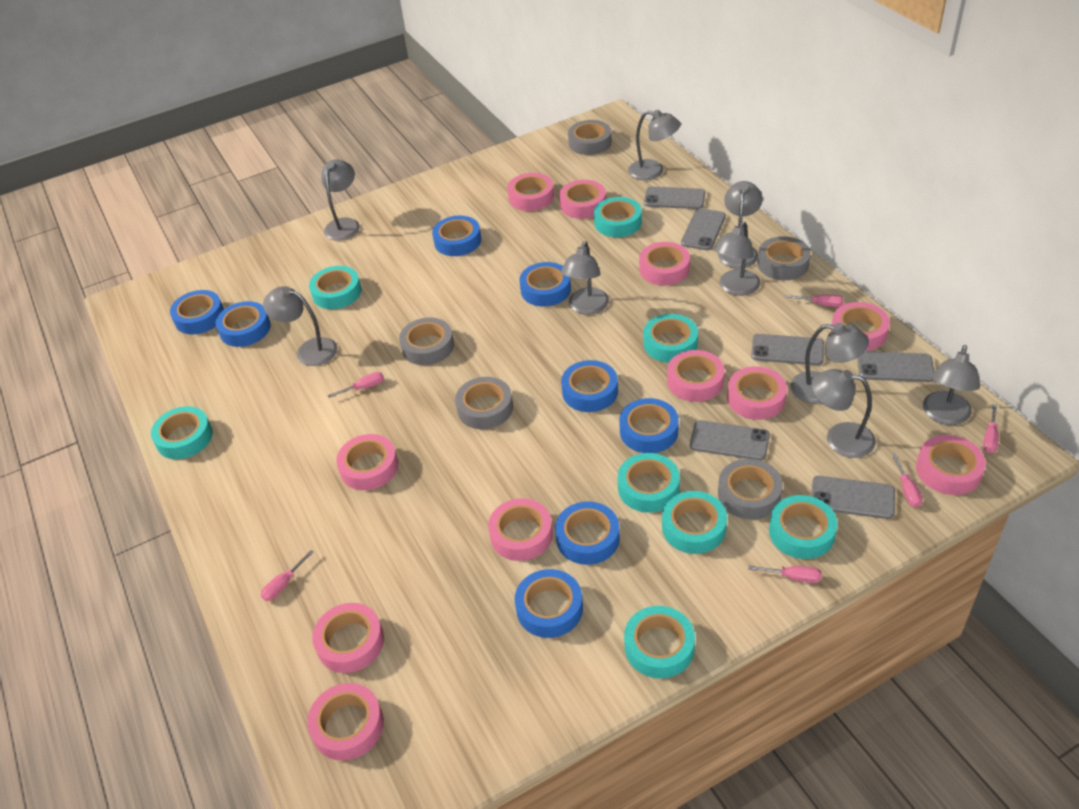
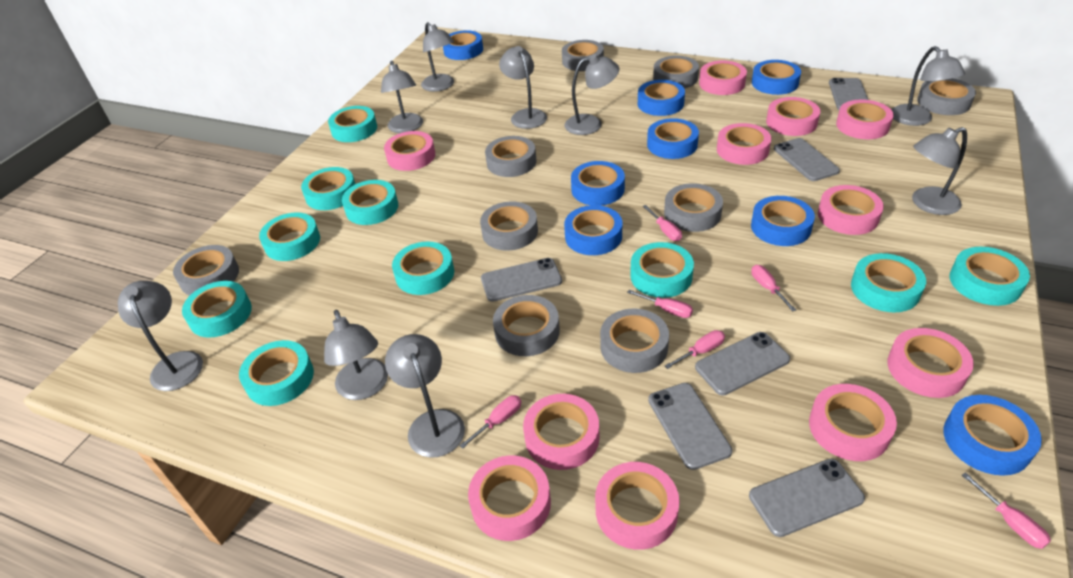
grey tape: [399,317,454,365] [455,377,513,429] [568,120,612,155] [718,459,783,520] [758,236,811,280] = 5 -> [173,245,239,296] [480,202,538,251] [485,136,536,177] [493,295,560,356] [562,40,604,71] [600,309,669,373] [653,56,699,88] [664,183,723,232] [917,78,976,115] = 9
turquoise tape: [151,406,213,459] [309,266,362,309] [594,197,642,237] [618,453,680,512] [624,606,695,678] [643,314,698,363] [662,491,727,554] [769,495,838,559] = 8 -> [182,281,252,338] [239,340,314,406] [259,212,320,261] [301,167,355,210] [328,106,377,142] [342,180,398,225] [392,242,454,295] [630,242,694,298] [851,253,926,312] [950,247,1030,306] = 10

